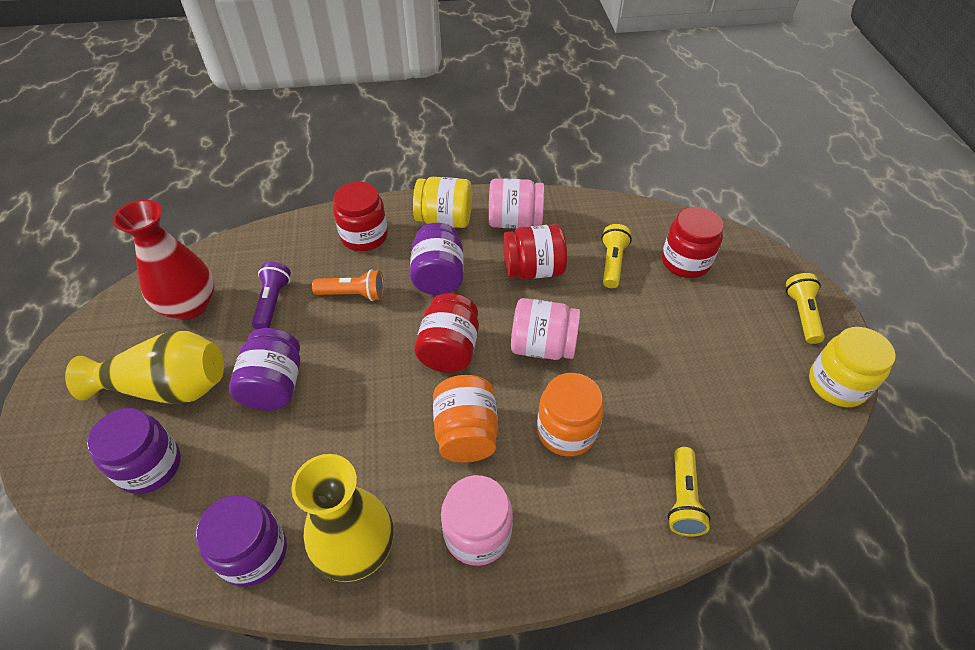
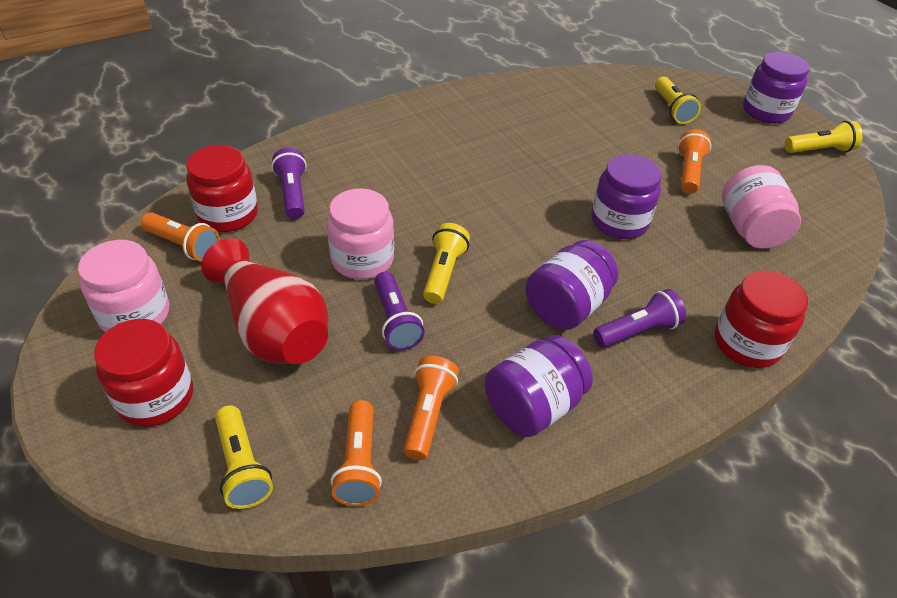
orange flashlight: [312,269,384,301] = 1 -> [141,212,220,262] [331,400,382,506] [404,356,459,460] [677,129,711,194] = 4
orange jar: [433,375,498,463] [537,373,604,457] = 2 -> none = 0
purple flashlight: [252,262,291,330] = 1 -> [271,148,307,219] [374,272,425,350] [593,289,686,348] = 3
red jar: [333,182,388,251] [414,293,479,373] [503,224,567,279] [662,207,724,278] = 4 -> [94,319,193,427] [186,145,258,232] [714,270,808,368] = 3
yellow flashlight: [601,224,632,288] [667,447,710,537] [786,273,825,344] = 3 -> [215,405,273,509] [423,223,470,304] [655,77,701,124] [785,121,863,153] = 4
yellow jar: [413,177,472,228] [809,327,896,407] = 2 -> none = 0
yellow vase: [65,331,224,404] [291,454,393,582] = 2 -> none = 0

